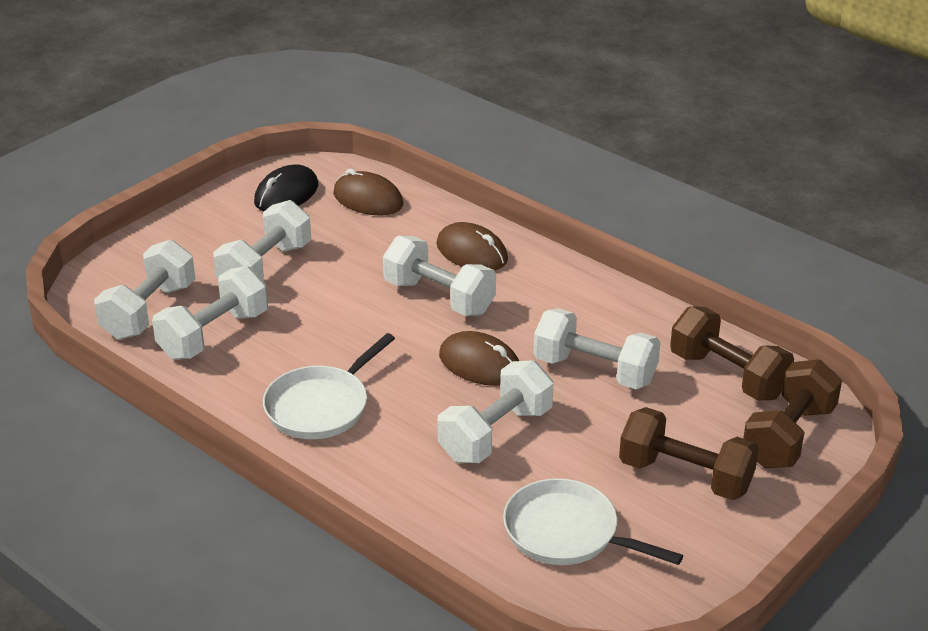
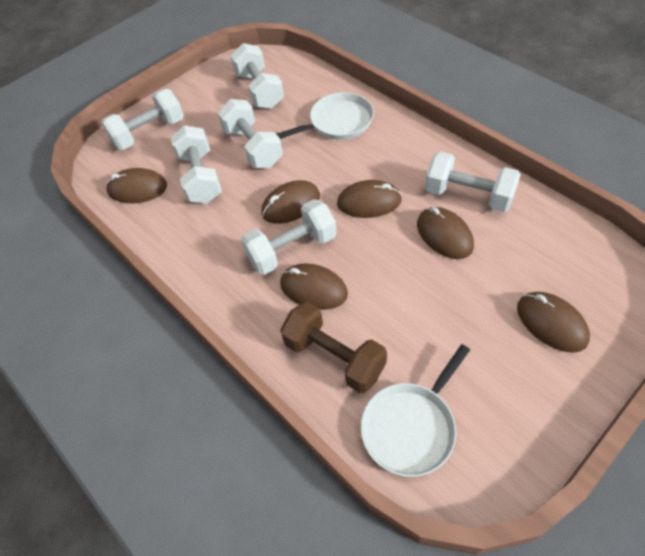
black mouse: [254,164,318,211] = 1 -> none = 0
brown dumbbell: [619,407,759,500] [670,306,794,400] [743,359,842,468] = 3 -> [280,302,387,393] = 1
brown mouse: [333,169,403,216] [436,222,508,270] [439,331,519,386] = 3 -> [106,168,167,203] [261,180,320,224] [280,263,348,310] [337,180,402,218] [417,207,474,259] [517,292,590,353] = 6

